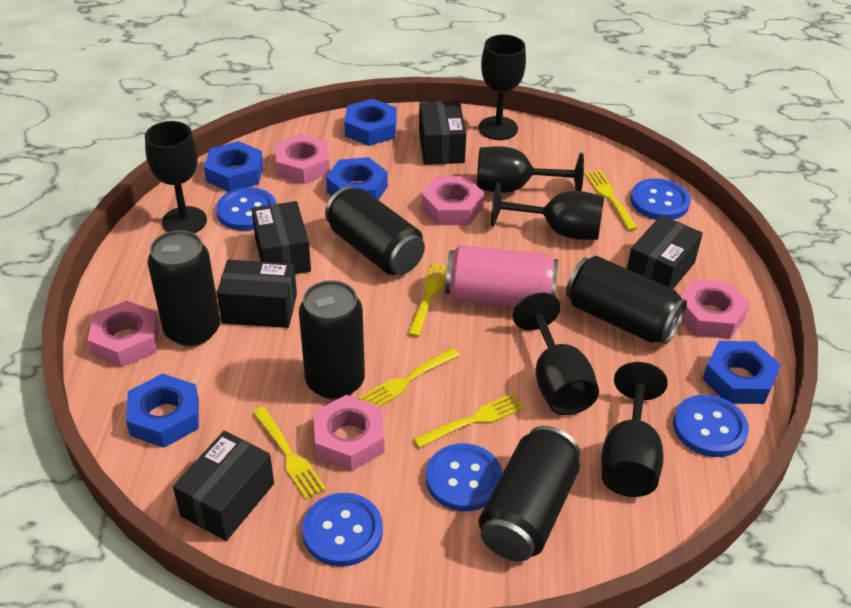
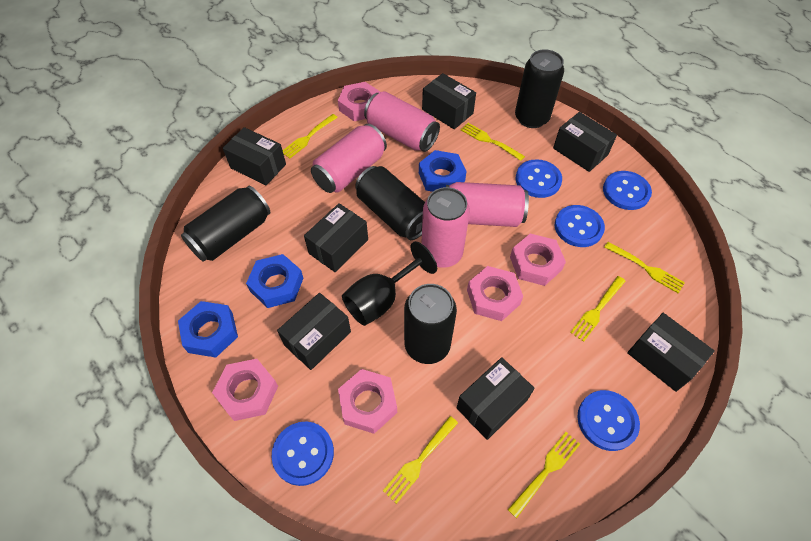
black box: [173,431,274,541] [217,260,297,328] [252,201,311,274] [419,101,466,165] [627,215,703,289] = 5 -> [223,127,286,186] [277,293,351,370] [304,203,368,272] [422,73,476,129] [457,357,535,440] [553,112,617,172] [627,313,715,392] = 7
black can: [148,230,220,346] [299,280,365,399] [325,186,425,275] [479,426,580,561] [566,256,687,344] = 5 -> [181,186,271,262] [355,166,425,240] [404,284,457,364] [515,49,564,128] = 4
black goblet: [145,121,207,233] [477,146,584,193] [479,35,526,140] [491,182,604,240] [513,293,599,415] [601,362,668,497] = 6 -> [342,241,437,326] = 1
blue nut: [126,374,199,448] [204,141,264,192] [326,157,388,200] [344,99,397,146] [703,341,781,404] = 5 -> [178,301,238,358] [246,254,303,308] [419,150,467,192] = 3
pink can: [445,245,558,307] = 1 -> [311,124,387,193] [364,91,440,152] [421,187,470,268] [446,182,529,227] = 4
yellow fork: [253,407,326,499] [359,348,460,406] [408,263,447,337] [413,393,525,448] [585,170,638,231] = 5 -> [283,114,338,159] [383,416,458,504] [461,123,525,161] [508,432,580,518] [570,276,625,342] [604,242,685,293] = 6

